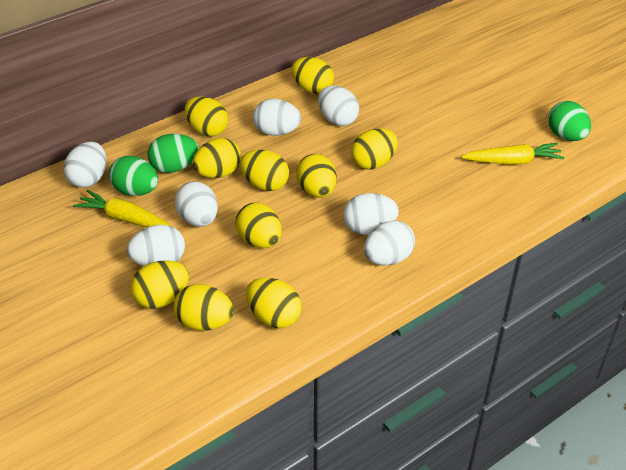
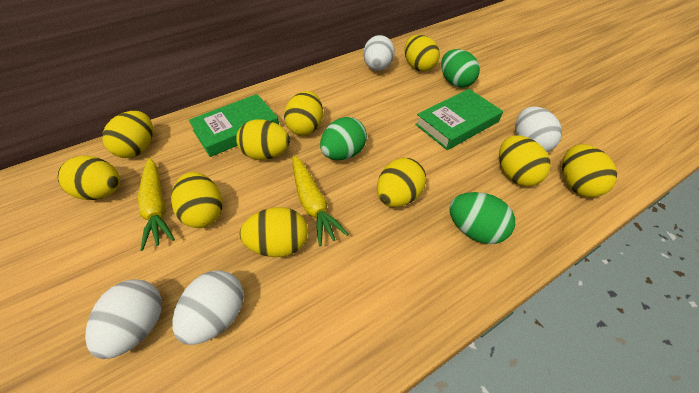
green book: none = 0 -> [188,94,279,157] [415,89,503,150] = 2
white egg: [64,142,106,187] [127,225,185,266] [175,181,218,227] [253,99,301,136] [318,86,359,126] [343,193,399,235] [364,220,415,266] = 7 -> [85,279,162,359] [172,270,244,345] [363,35,395,71] [515,107,562,152] = 4

